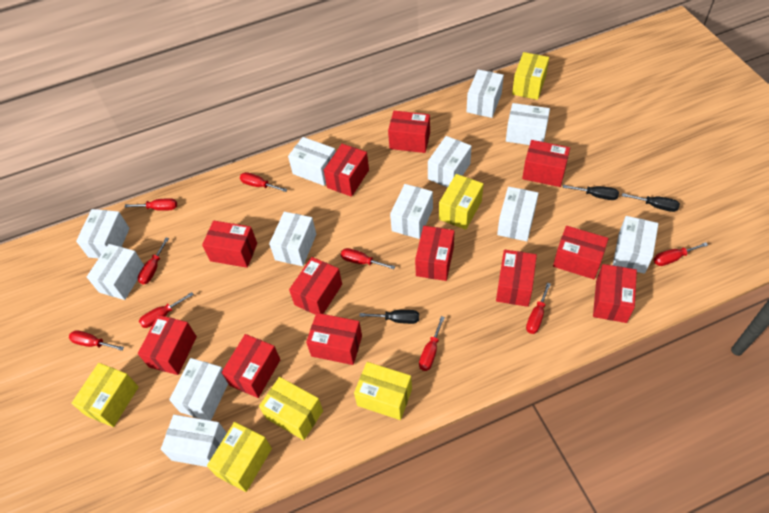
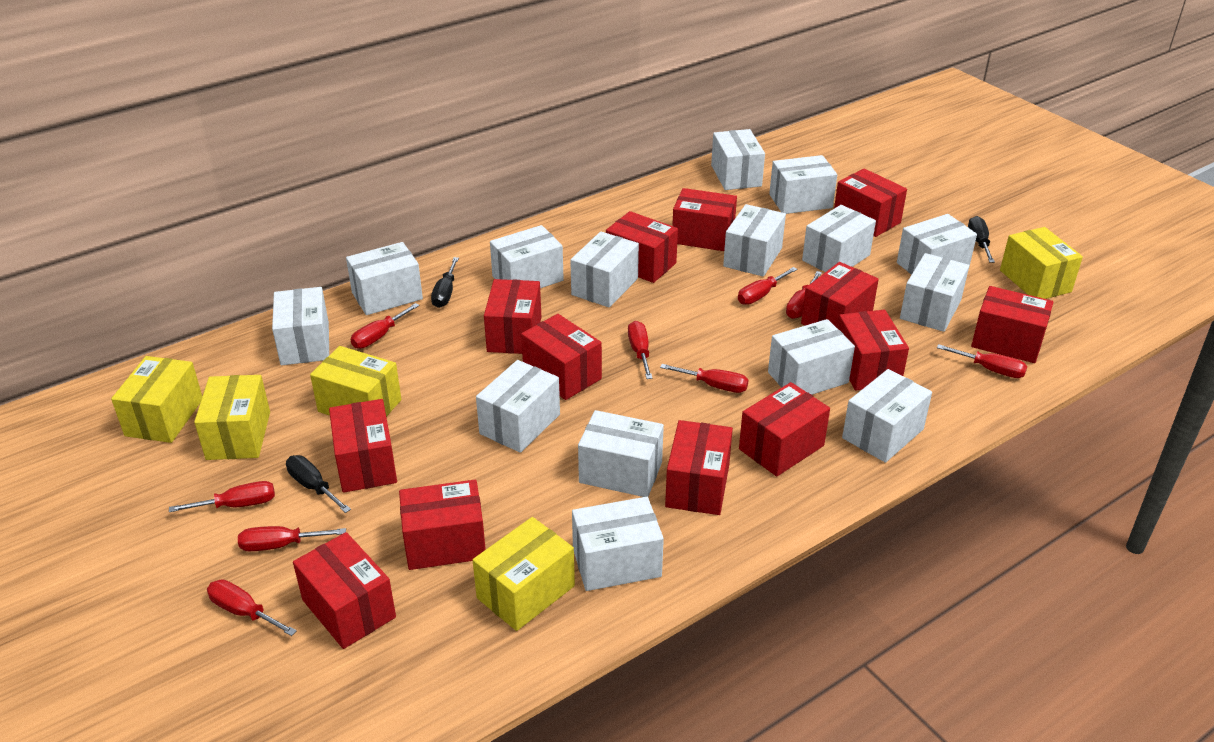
red box: [138,315,197,375] [202,221,257,268] [221,334,280,398] [289,257,342,315] [306,313,362,365] [324,144,369,197] [388,111,430,153] [415,226,455,281] [496,250,537,307] [522,140,570,187] [553,226,608,279] [593,264,637,323] = 12 -> [293,532,396,649] [329,399,397,493] [399,480,486,570] [484,279,541,354] [521,314,602,400] [606,211,678,283] [665,420,733,515] [672,188,737,251] [739,382,830,477] [801,262,879,328] [834,168,907,237] [837,310,909,391] [971,286,1054,363] = 13
white box: [76,209,130,258] [87,244,144,300] [161,415,227,467] [169,358,228,421] [269,212,316,266] [288,137,336,186] [390,184,433,239] [428,136,472,187] [466,69,504,118] [497,187,539,241] [506,103,550,145] [613,216,658,274] = 12 -> [272,287,329,365] [346,242,423,315] [476,360,560,453] [490,225,564,288] [570,231,639,308] [572,497,664,591] [578,410,664,497] [711,129,765,190] [723,204,786,277] [768,319,855,395] [769,155,837,214] [802,205,876,272] [842,369,932,463] [897,214,977,275] [900,253,969,332] = 15
yellow box: [71,363,139,427] [207,422,272,492] [259,377,323,440] [354,362,412,420] [439,174,483,230] [512,52,549,100] = 6 -> [111,356,202,443] [194,375,270,460] [310,346,401,417] [473,517,575,631] [1000,227,1083,299] = 5

